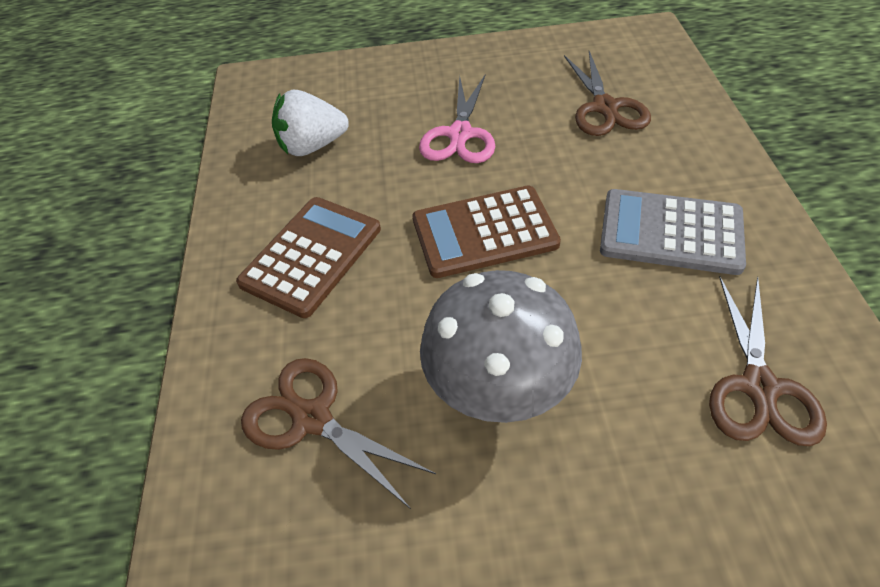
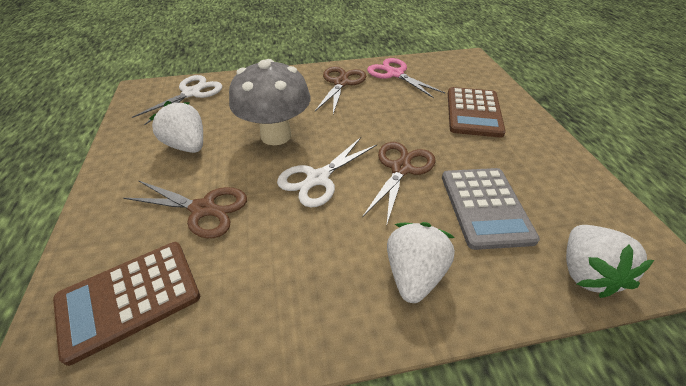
white scissors: none = 0 -> [132,75,222,125] [277,137,377,208] = 2
white strawberry: [272,90,349,156] = 1 -> [149,101,203,153] [387,222,455,303] [566,225,654,298] = 3

